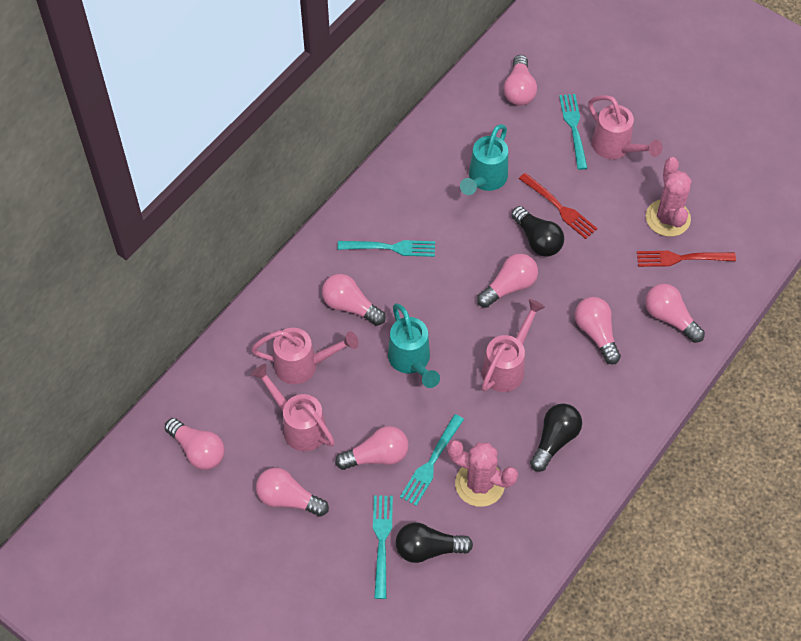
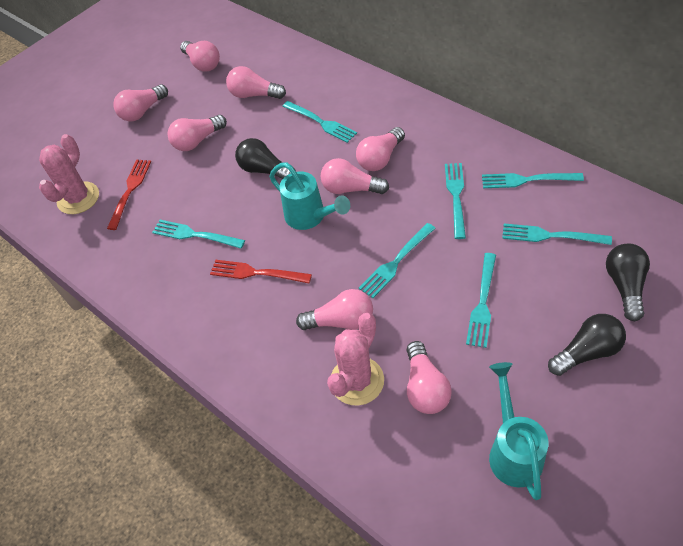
pink watering can: [251,328,359,384] [251,364,335,451] [482,299,545,392] [588,95,662,159] = 4 -> none = 0
turquoise fork: [337,240,435,257] [373,495,393,599] [400,414,464,506] [559,94,588,170] = 4 -> [152,220,245,249] [282,101,357,143] [359,223,436,298] [445,163,466,239] [466,253,496,348] [482,173,584,188] [502,223,612,245] = 7

